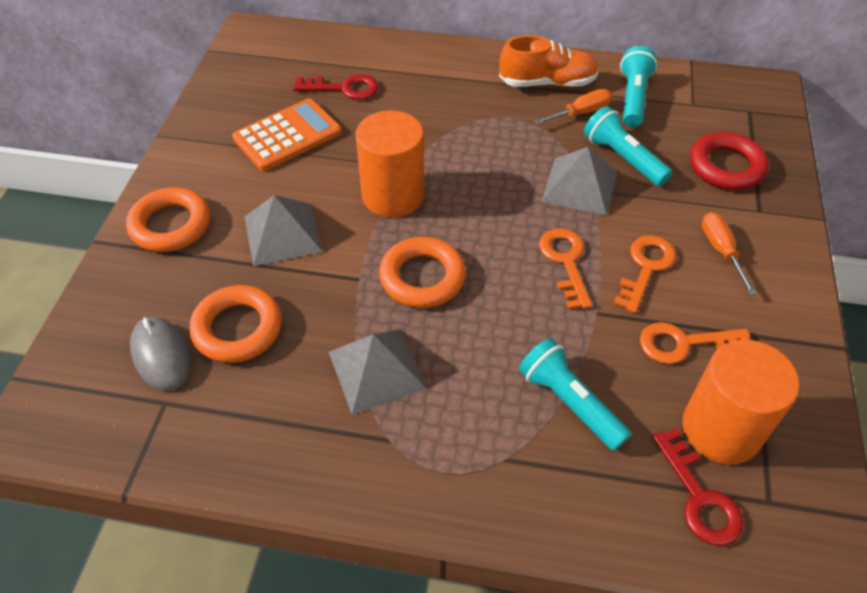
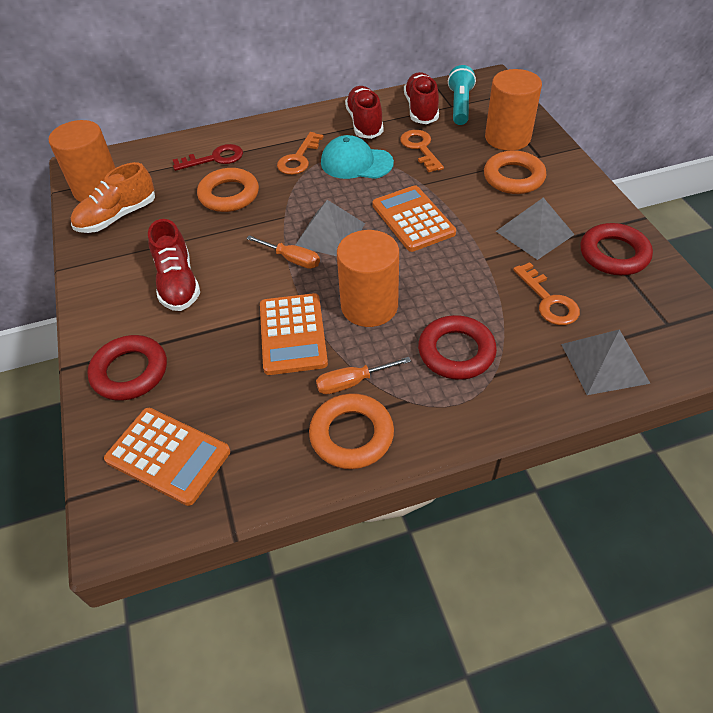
grey mouse: [130,316,191,391] = 1 -> none = 0
orange calculator: [232,98,342,171] = 1 -> [104,408,230,506] [260,293,328,375] [373,185,456,252] = 3
orange cylinder: [356,110,424,217] [682,340,799,464] = 2 -> [49,120,116,202] [337,230,399,327] [485,69,542,151] = 3
red key: [293,74,379,100] [652,428,744,546] = 2 -> [173,144,243,171] = 1
red ring: [690,132,769,190] = 1 -> [87,335,167,401] [418,315,497,380] [580,223,653,275] = 3
red shoe: none = 0 -> [148,219,200,311] [345,86,384,139] [404,72,439,124] = 3
turquoise cap: none = 0 -> [321,135,394,179] = 1
turquoise flashlight: [519,338,632,451] [584,106,673,187] [620,46,657,127] = 3 -> [448,65,476,125] = 1

